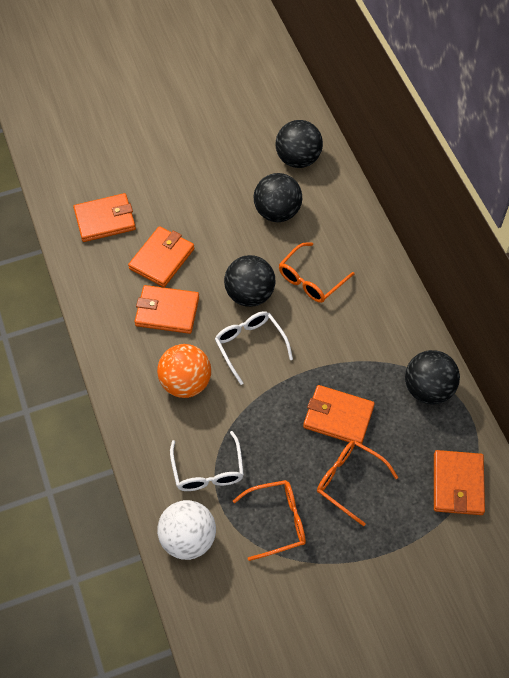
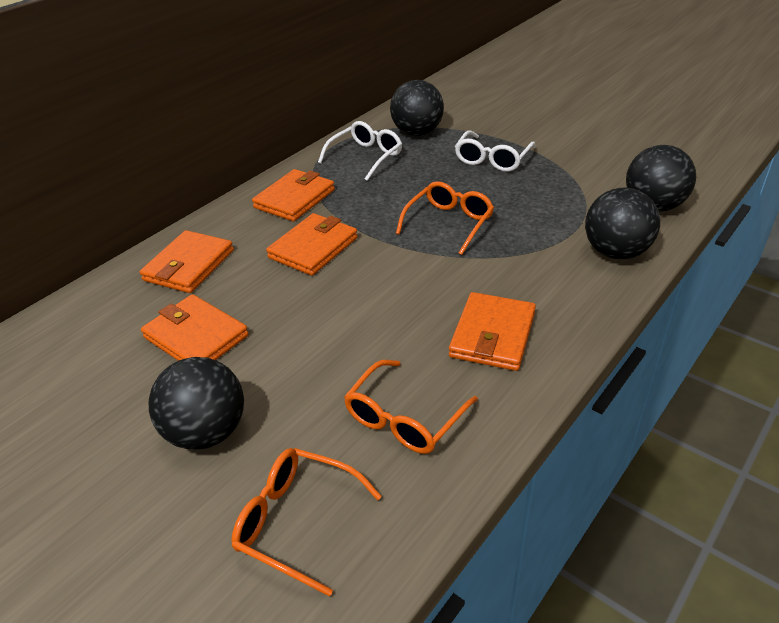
orange ball: [157,344,211,398] = 1 -> none = 0
white ball: [157,500,216,560] = 1 -> none = 0

